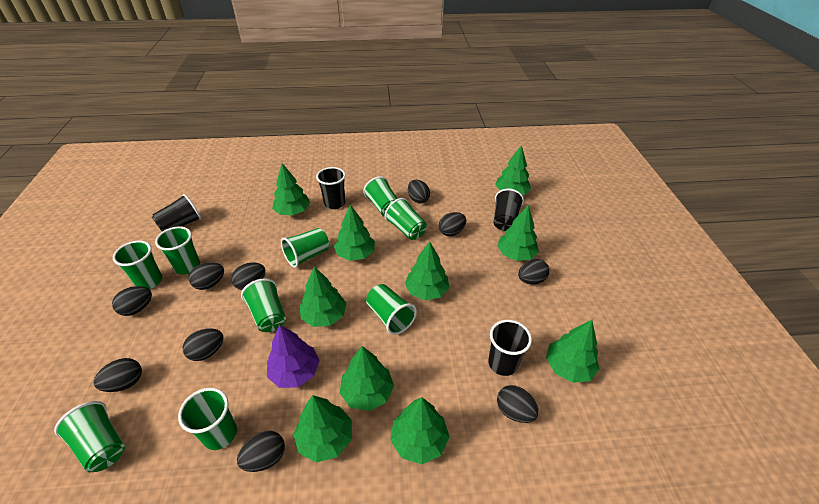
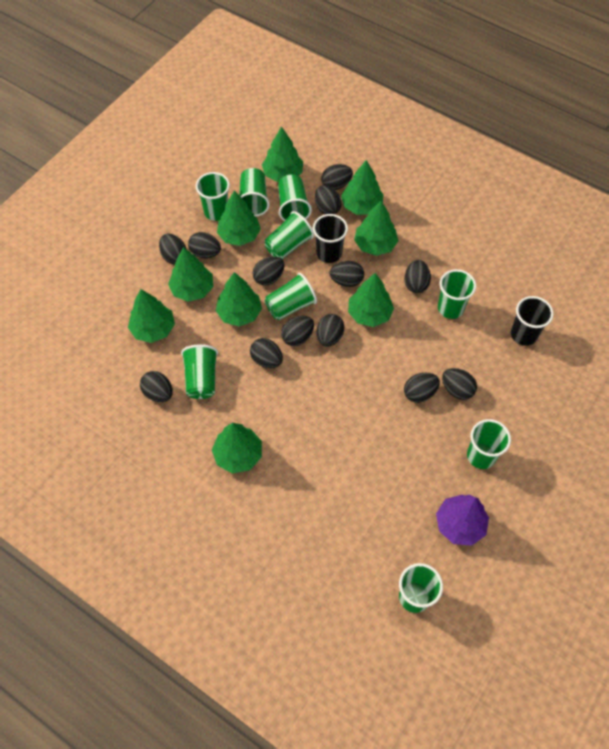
black cup: [152,194,202,232] [316,167,346,209] [488,320,532,376] [493,189,524,231] = 4 -> [313,214,348,263] [511,296,554,346] = 2
black egg: [94,358,142,392] [112,286,152,316] [183,329,223,361] [189,262,224,290] [231,263,265,290] [237,431,285,472] [408,180,430,203] [439,212,466,236] [497,385,539,423] [518,259,549,285] = 10 -> [140,371,173,402] [159,233,186,265] [188,232,221,258] [250,338,283,368] [253,256,285,286] [281,316,314,346] [315,185,341,214] [316,314,345,347] [321,164,353,190] [329,261,364,287] [404,260,431,293] [404,373,440,403] [442,368,477,400] = 13
green tree: [272,163,310,215] [293,395,352,463] [299,266,347,327] [334,204,375,261] [340,346,394,411] [391,397,449,464] [405,241,450,300] [495,145,531,195] [497,205,539,261] [546,320,599,383] = 10 -> [128,289,175,343] [168,247,213,302] [212,423,262,474] [216,272,262,326] [217,191,261,246] [262,126,303,182] [341,160,384,215] [348,273,394,327] [354,201,398,256] = 9

